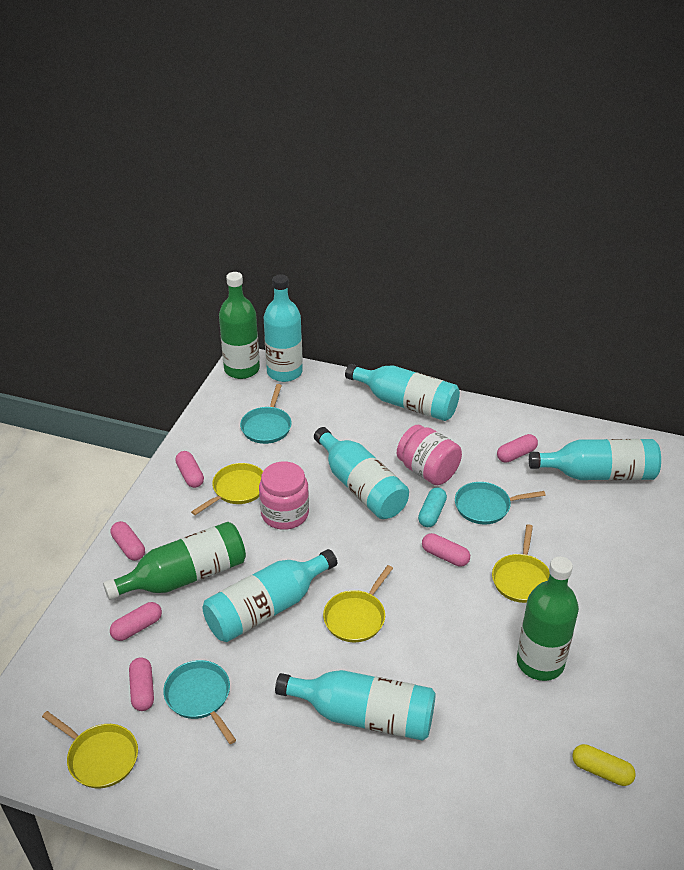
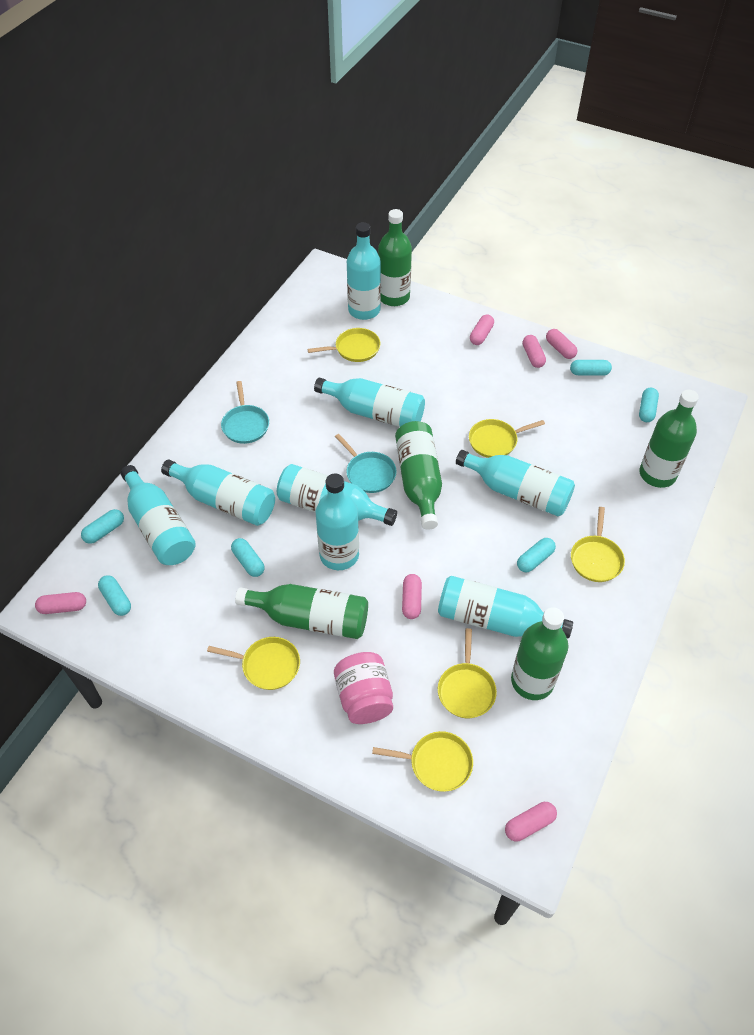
green bottle: [103,522,246,600] [219,272,260,379] [517,557,579,681] = 3 -> [235,584,368,639] [378,209,412,306] [395,421,442,530] [511,607,568,700] [639,390,699,488] = 5
pink jar: [259,462,309,530] [397,425,462,485] = 2 -> [334,652,393,724] = 1
turquoise bottle: [202,549,337,642] [264,274,303,382] [275,670,436,741] [314,427,409,519] [345,364,460,421] [529,439,661,480] = 6 -> [120,465,196,565] [161,460,275,526] [277,464,397,526] [314,378,425,427] [316,474,359,570] [347,222,381,320] [438,576,573,638] [456,450,575,516] = 8
turquoise capsule: [418,487,447,527] = 1 -> [81,509,124,544] [98,575,131,616] [231,538,265,577] [517,538,556,572] [570,360,612,376] [639,387,659,422] = 6
turquoise pan: [163,660,236,744] [240,384,292,444] [455,482,546,524] = 3 -> [221,381,269,444] [335,434,397,493] = 2
yellow capsule: [572,744,636,786] = 1 -> none = 0
yellow pan: [42,711,138,789] [191,463,263,515] [323,565,393,642] [492,524,550,603] = 4 -> [207,637,300,690] [307,328,380,362] [372,731,473,792] [438,628,497,718] [469,419,545,458] [571,507,625,582] = 6

